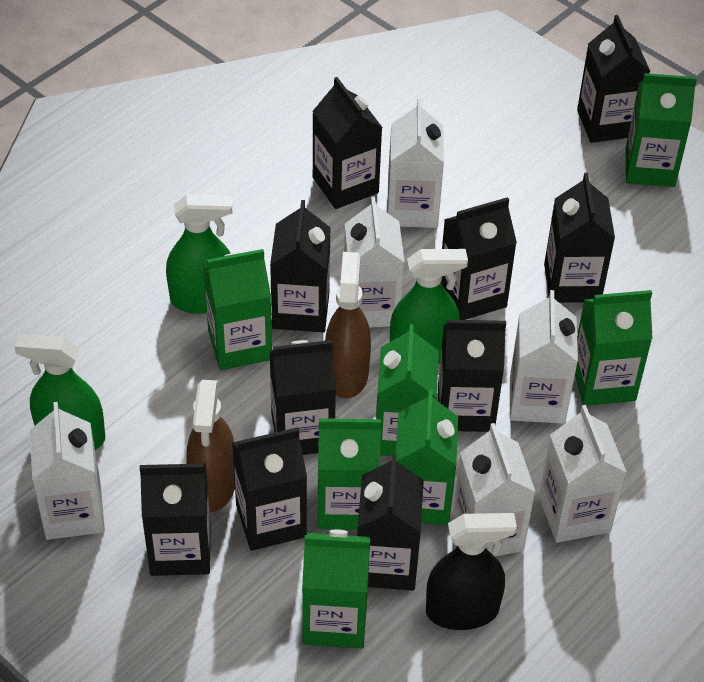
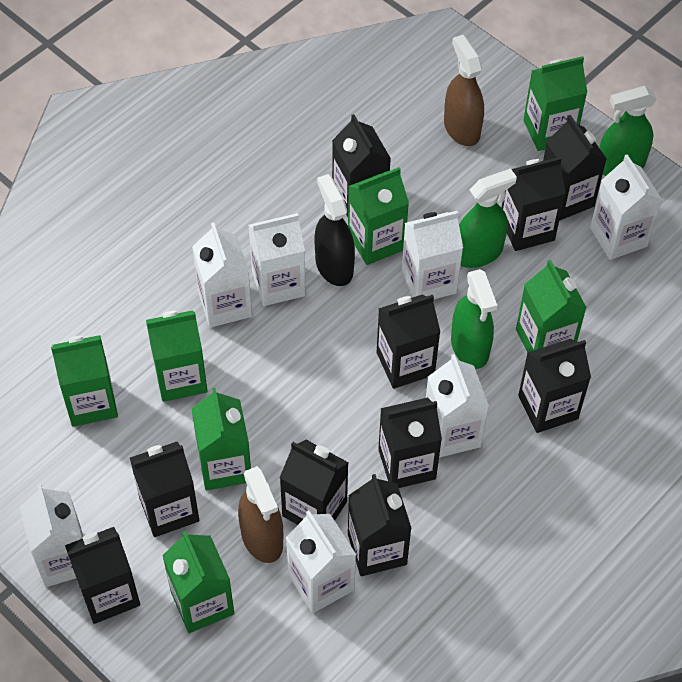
white carton: [30,402,105,540] [344,197,404,328] [387,99,444,228] [453,423,536,556] [510,290,578,424] [539,405,627,543] = 6 -> [20,484,83,587] [192,222,252,328] [248,213,306,306] [286,511,356,613] [402,211,463,299] [426,354,489,458] [590,154,662,260] = 7

